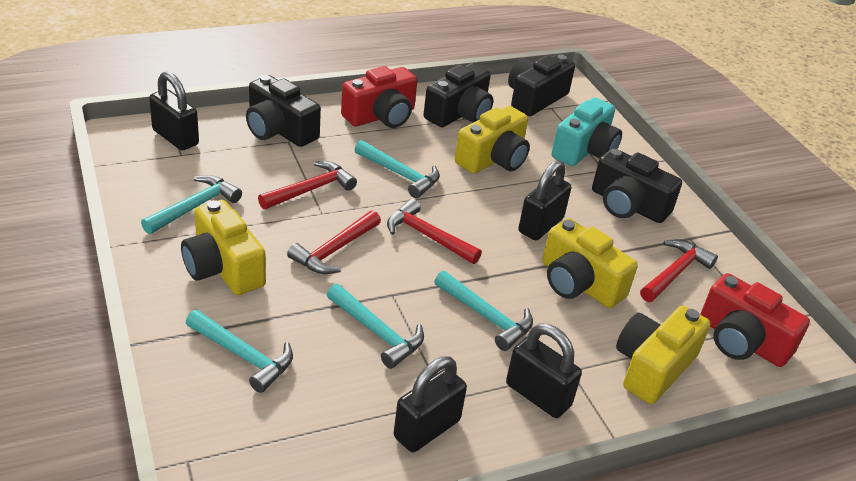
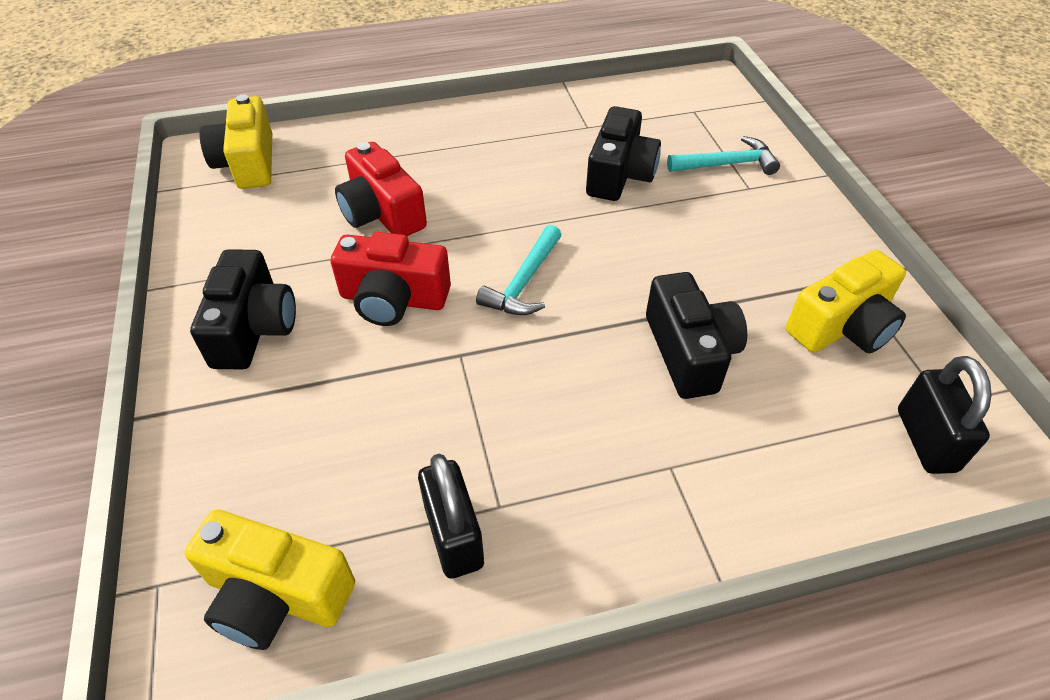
black camera: [246,75,321,147] [423,63,493,127] [508,55,575,116] [592,148,682,223] = 4 -> [190,249,296,370] [586,106,661,201] [646,272,747,399] = 3
black padlock: [149,71,199,151] [394,357,467,452] [506,323,582,418] [518,160,571,240] = 4 -> [418,454,484,579] [898,356,992,474] = 2
red hammer: [258,161,357,209] [287,210,381,274] [387,199,482,264] [640,239,718,302] = 4 -> none = 0
turquoise camera: [551,97,622,166] = 1 -> none = 0
turquoise hammer: [141,175,242,234] [186,310,293,393] [327,284,424,369] [354,140,440,198] [434,271,533,351] = 5 -> [476,225,561,315] [667,136,780,175] = 2
yellow camera: [181,200,266,295] [455,106,530,174] [542,218,638,308] [616,305,711,404] = 4 -> [185,509,355,650] [199,94,272,189] [786,250,906,353] = 3

